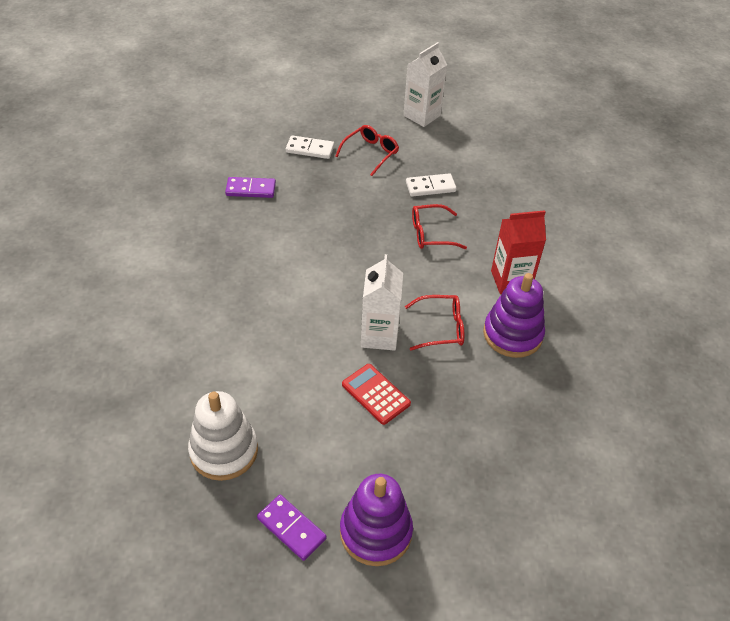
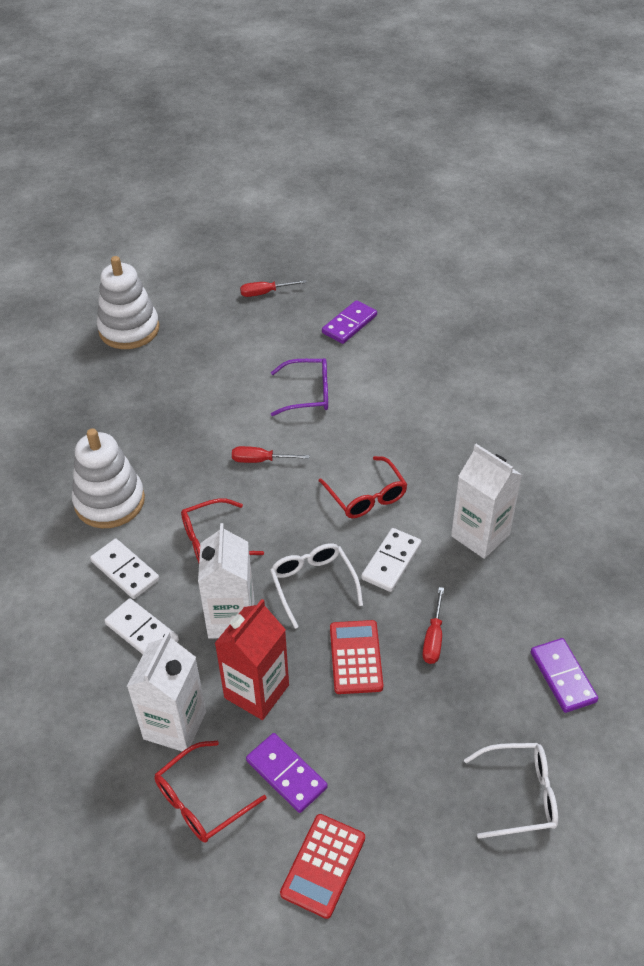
purple domino: [225,177,276,198] [257,495,327,561] = 2 -> [246,733,328,813] [322,300,377,344] [531,638,598,713] = 3
purple glasses: none = 0 -> [271,358,328,416] = 1
purple stacking toy: [340,474,413,566] [483,273,545,358] = 2 -> none = 0
red calculator: [342,364,411,425] = 1 -> [280,814,365,919] [330,620,383,694] = 2
red screwdriver: none = 0 -> [232,446,309,463] [240,280,307,297] [422,587,444,664] = 3
white carton: [361,254,403,351] [403,42,447,127] = 2 -> [127,632,206,751] [198,523,254,639] [451,444,522,559] = 3
white domino: [286,135,334,159] [406,173,457,197] = 2 -> [90,539,159,599] [105,598,179,654] [361,528,421,592] = 3
white glasses: none = 0 -> [270,543,363,629] [464,743,558,839] = 2
white stacking toy: [188,391,258,481] = 1 -> [72,428,145,528] [97,256,159,349] = 2

